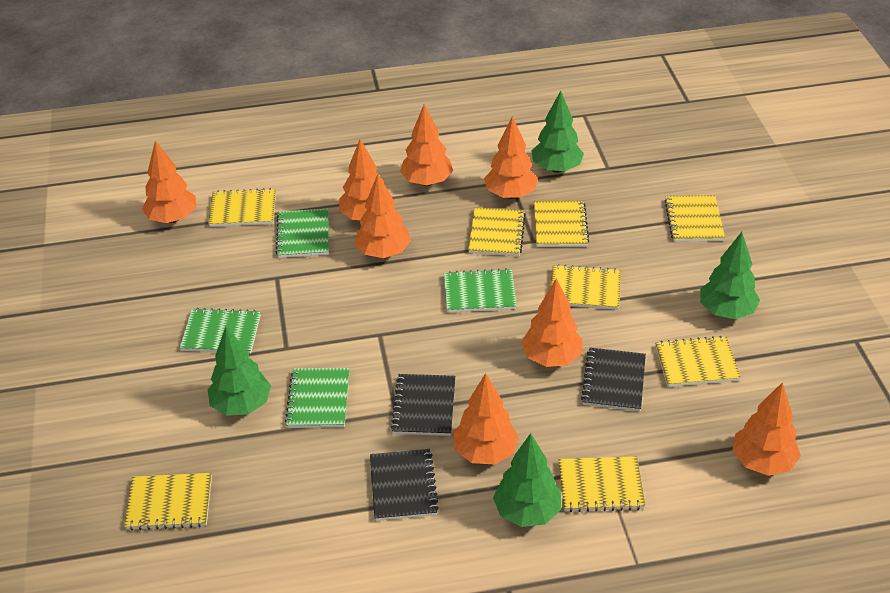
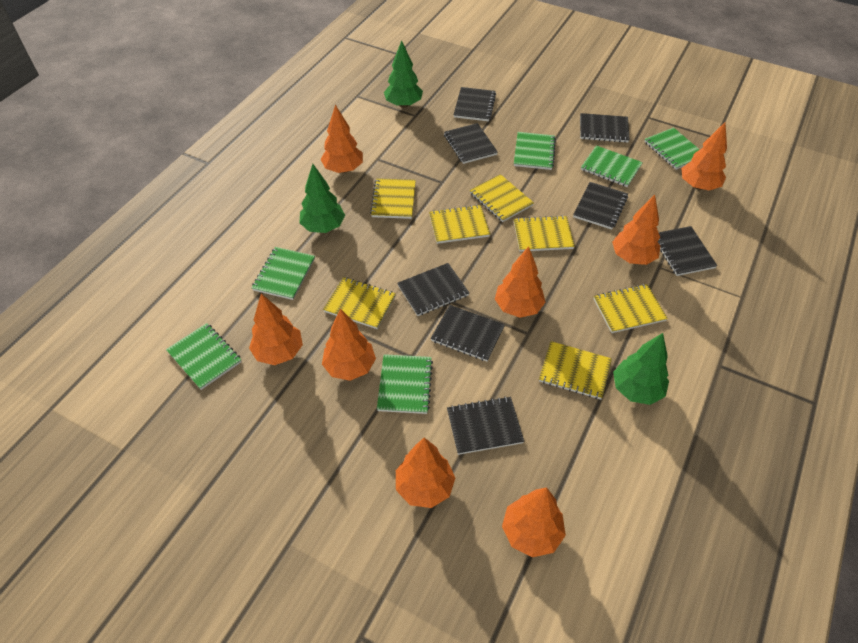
black notebook: [370,449,439,521] [391,374,455,436] [581,347,646,411] = 3 -> [397,263,469,316] [431,305,505,362] [444,123,498,164] [447,396,524,455] [453,87,496,121] [573,182,628,230] [580,113,630,143] [657,226,717,276] = 8
green notebook: [180,308,260,354] [275,209,329,258] [285,368,349,428] [444,268,517,313] = 4 -> [166,323,242,390] [252,247,315,300] [377,354,433,414] [514,132,556,170] [581,145,643,187] [644,127,700,170] = 6
green tree: [208,327,271,416] [493,433,561,527] [531,91,584,173] [700,232,760,319] = 4 -> [299,164,345,233] [384,40,423,108] [613,333,669,405] = 3
yellow notebook: [124,473,212,531] [208,188,276,227] [468,207,526,256] [534,200,589,247] [550,264,621,310] [559,456,646,512] [655,336,741,387] [664,195,725,242] = 8 -> [323,277,396,329] [370,178,416,219] [429,205,490,244] [470,174,534,222] [514,215,575,252] [539,341,612,400] [593,284,668,333] = 7

